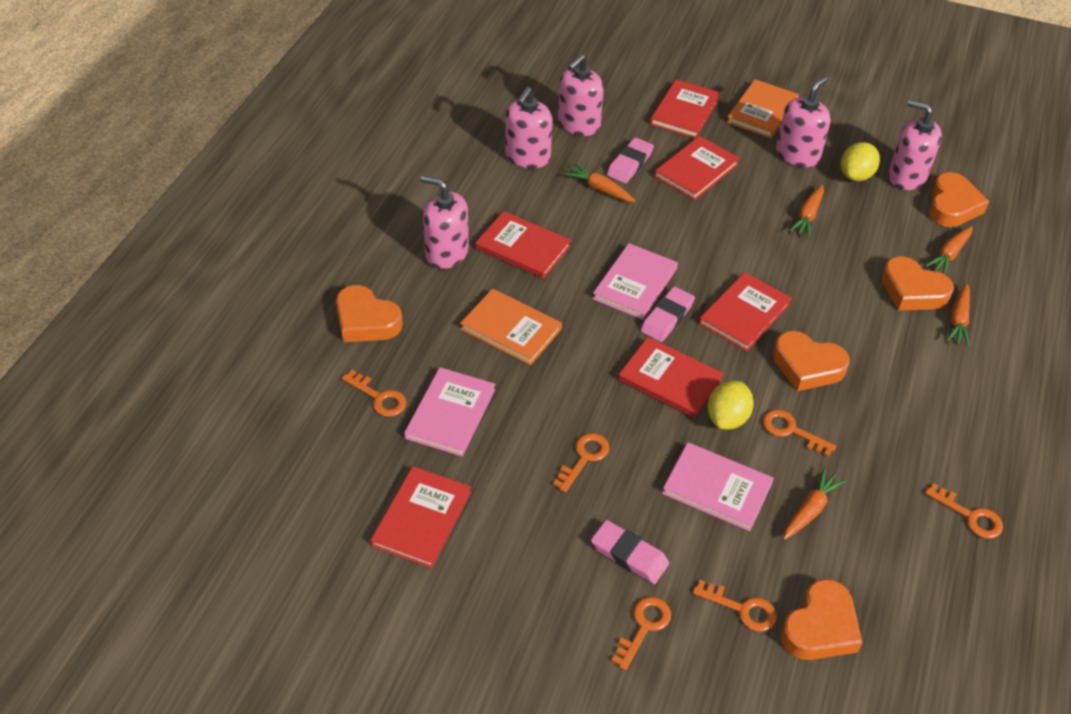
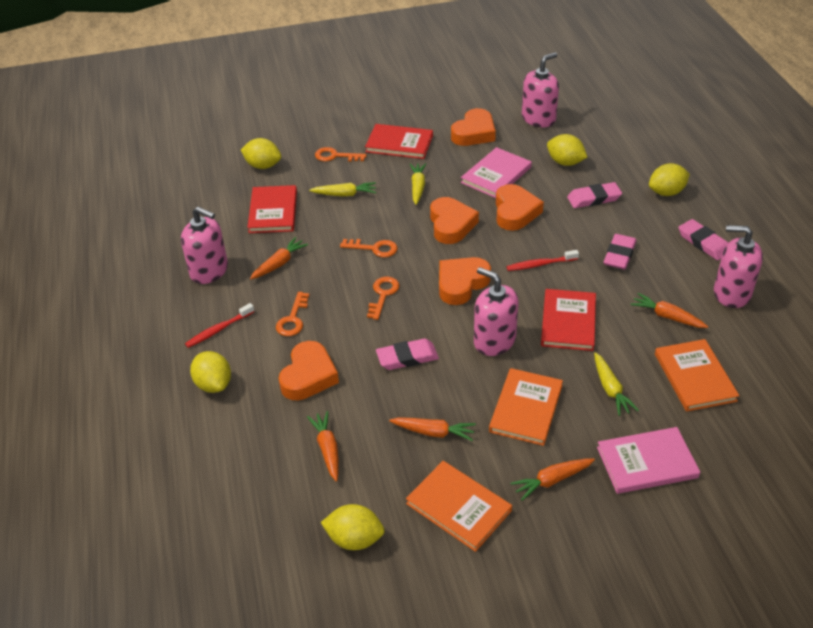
orange book: [460,289,562,365] [727,79,799,139] = 2 -> [406,461,512,552] [489,368,563,446] [655,339,740,412] = 3
orange key: [342,370,406,417] [553,433,610,493] [611,597,671,671] [693,580,777,632] [763,409,836,457] [925,483,1003,539] = 6 -> [276,292,309,336] [315,147,367,162] [340,239,398,257] [367,277,400,320] = 4
pink book: [404,367,495,457] [592,243,678,320] [662,442,774,531] = 3 -> [461,147,532,198] [597,427,700,494] = 2
pink eraser: [591,520,669,584] [607,138,654,183] [640,286,695,342] = 3 -> [376,339,439,370] [567,182,622,208] [603,234,637,270] [679,219,728,260] = 4
pink soap dispenser: [421,175,469,269] [505,87,553,168] [558,54,604,136] [776,76,831,167] [888,100,942,190] = 5 -> [181,207,228,284] [474,267,519,356] [522,52,559,128] [714,225,763,308] = 4
red book: [370,466,471,568] [475,211,571,279] [618,337,724,418] [650,80,720,139] [654,136,740,200] [699,272,792,352] = 6 -> [247,185,297,233] [365,124,433,159] [541,289,596,351] = 3
red toothbrush: none = 0 -> [185,303,254,348] [507,250,579,271] = 2
yellow carrot: none = 0 -> [309,182,376,196] [410,163,426,205] [594,352,639,416] = 3
yellow lemon: [708,381,754,430] [841,142,880,181] = 2 -> [190,351,231,393] [241,138,281,169] [321,504,385,550] [547,134,587,166] [649,163,690,196] = 5

